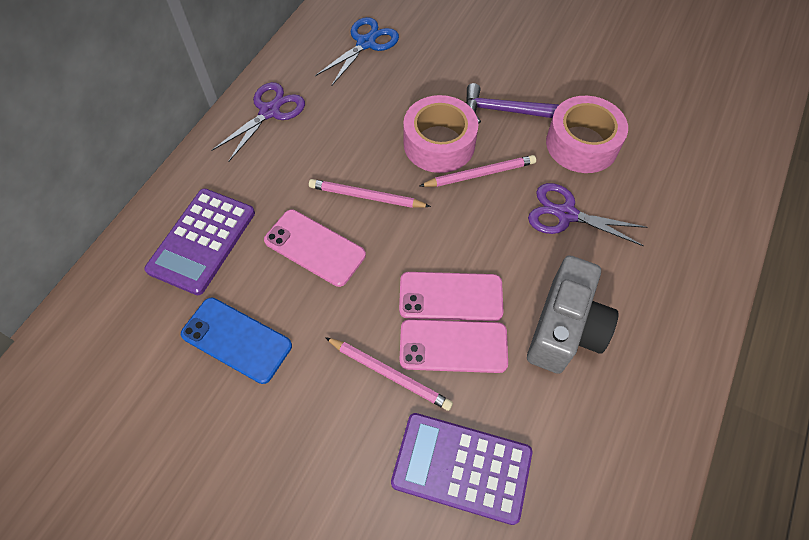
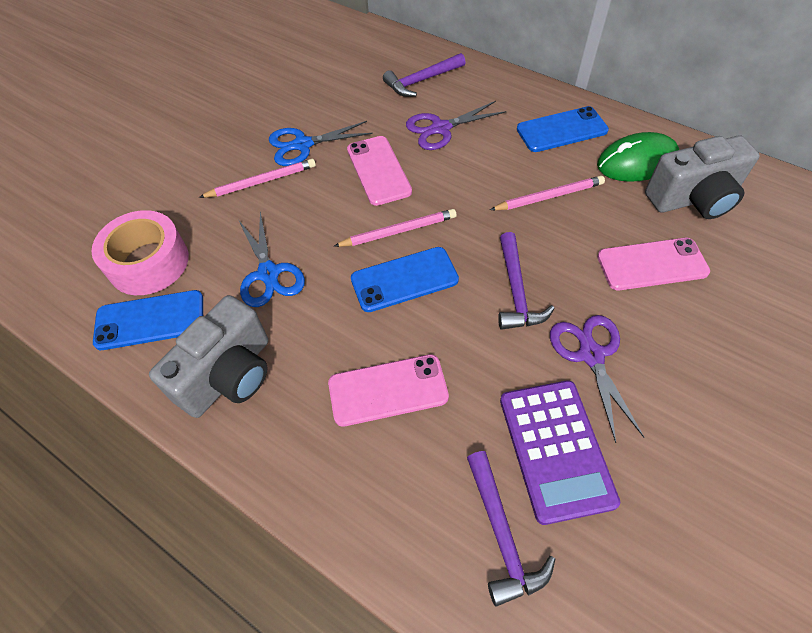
blue phone: [181,297,292,384] = 1 -> [93,290,203,350] [351,247,459,312] [517,106,609,152] = 3
blue scissors: [315,17,399,86] = 1 -> [239,212,305,307] [269,121,373,166] = 2
green mouse: none = 0 -> [597,132,679,182] = 1
grey camera: [527,255,618,374] = 1 -> [149,295,268,418] [645,135,760,219] = 2
pink tape: [403,95,478,173] [546,96,628,173] = 2 -> [91,210,189,295] = 1
purple calculator: [144,189,255,295] [391,413,532,525] = 2 -> [500,380,620,525] = 1
purple hammer: [466,83,559,124] = 1 -> [383,53,466,97] [467,451,555,607] [498,232,555,330] = 3

